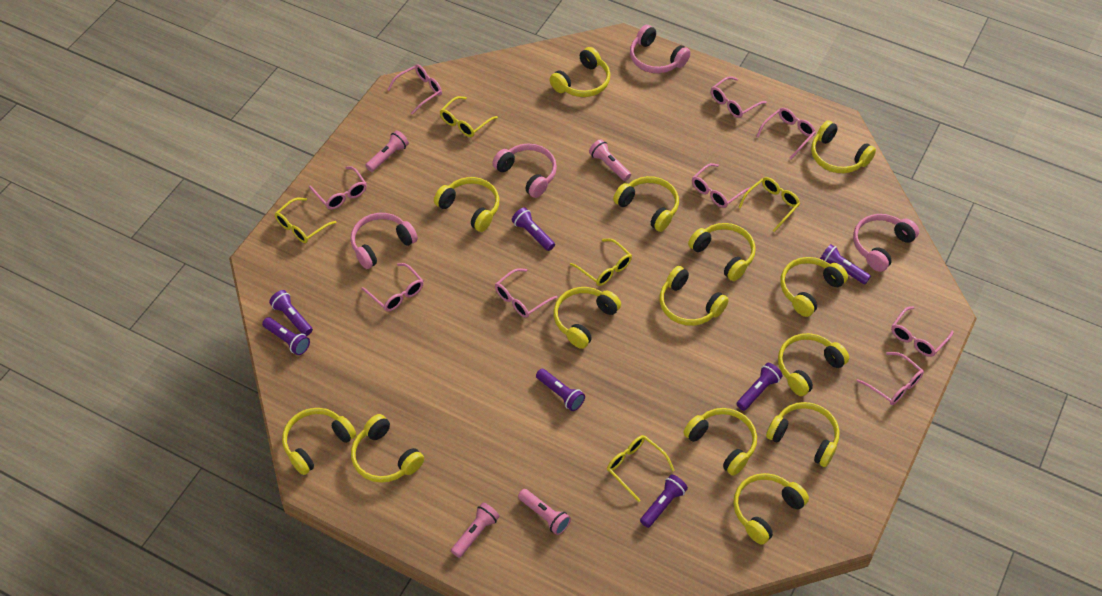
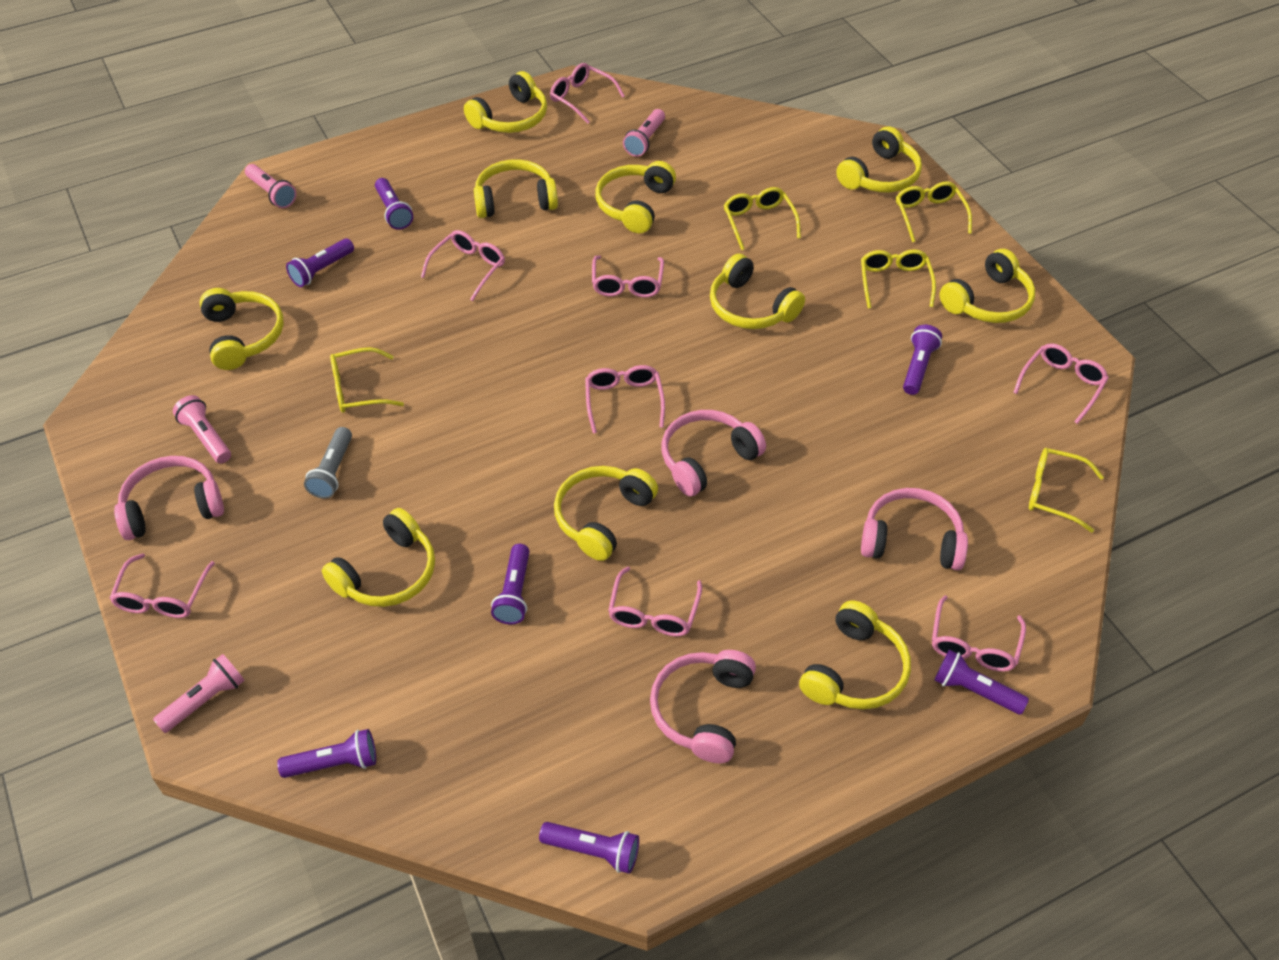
grey flashlight: none = 0 -> [304,427,352,499] = 1
pink glasses: [309,166,367,209] [361,263,423,312] [387,65,442,115] [495,268,558,318] [692,163,750,208] [711,76,767,118] [756,108,816,159] [857,352,924,405] [891,306,954,357] = 9 -> [109,553,215,618] [421,230,505,301] [550,63,625,124] [585,365,665,434] [592,255,664,298] [608,566,702,636] [932,595,1026,672] [1013,343,1109,424] = 8
yellow headphones: [282,408,356,475] [351,414,424,483] [434,177,499,232] [549,47,610,97] [554,287,621,349] [613,176,679,232] [659,266,729,326] [683,408,757,476] [688,223,756,281] [733,473,809,545] [766,402,840,467] [778,333,849,396] [780,257,848,317] [811,120,876,173] = 14 -> [199,288,284,370] [322,508,435,607] [464,71,547,133] [474,159,558,218] [554,466,658,561] [595,161,676,233] [710,253,805,329] [799,600,911,709] [836,126,922,193] [940,249,1035,323] = 10

